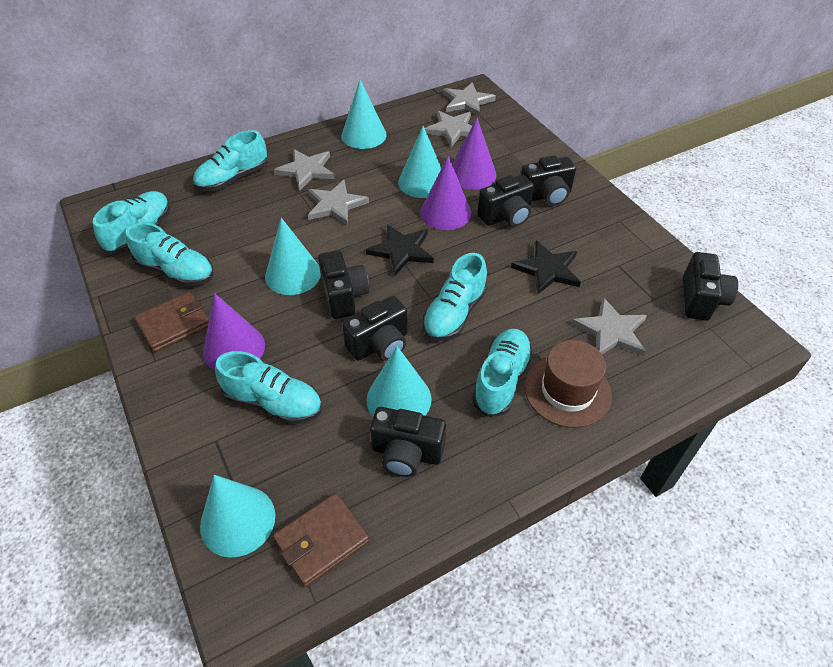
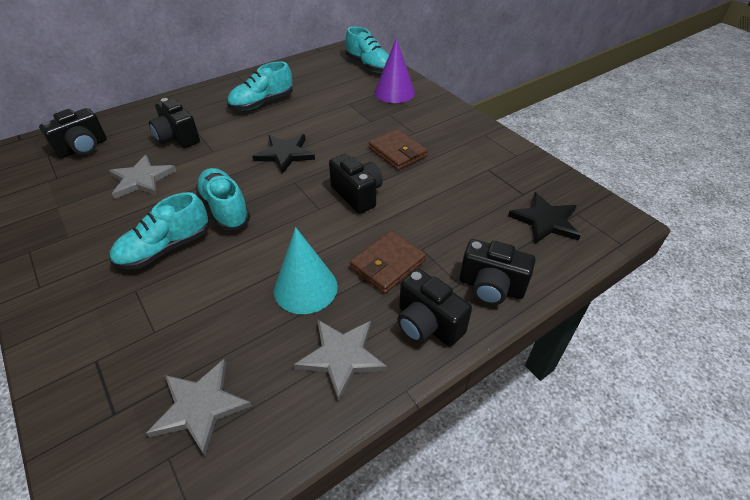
black camera: [318,250,369,319] [342,296,408,361] [370,407,446,477] [477,174,534,227] [521,155,576,206] [683,252,738,321] = 6 -> [39,108,107,158] [149,98,200,148] [329,154,383,214] [397,269,472,347] [460,239,535,305] = 5
brown hat: [524,340,612,428] = 1 -> none = 0
grey star: [274,149,335,191] [308,180,369,225] [425,110,472,147] [443,82,496,117] [572,297,647,356] = 5 -> [109,155,176,199] [146,359,252,456] [294,319,387,402] = 3
purple cone: [203,293,265,371] [420,156,471,230] [452,118,497,190] = 3 -> [374,38,415,103] = 1
turquoise cone: [200,475,275,558] [265,218,321,295] [341,80,387,149] [366,346,432,416] [398,126,441,198] = 5 -> [274,227,338,314] = 1
turquoise shoe: [93,191,170,253] [126,223,214,286] [193,130,268,191] [215,351,322,424] [422,253,487,341] [472,329,533,417] = 6 -> [110,192,209,270] [195,168,251,230] [227,61,293,110] [346,26,389,73] = 4

